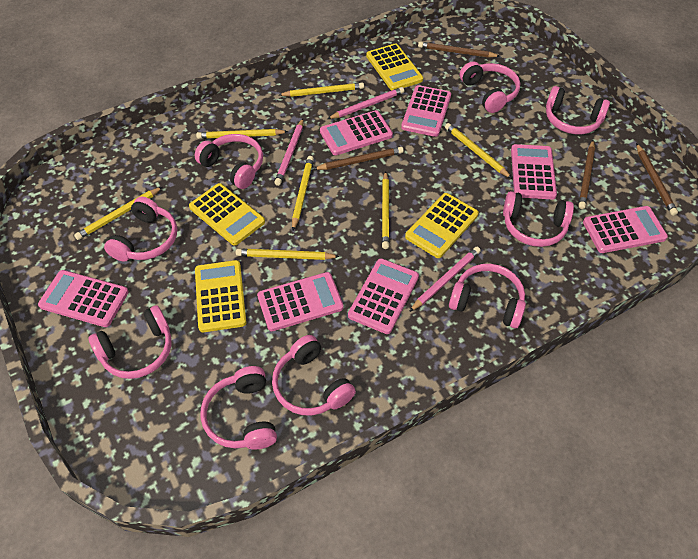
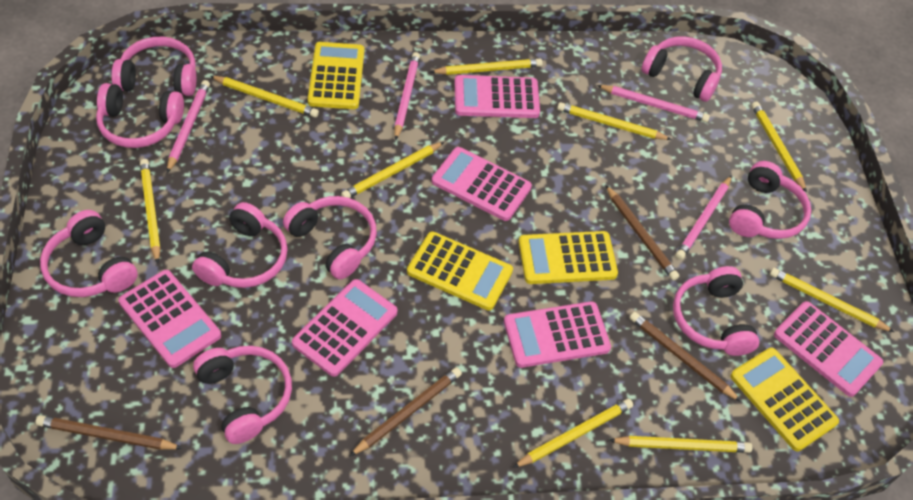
pink calculator: [38,270,129,327] [257,272,343,331] [320,110,393,155] [348,258,419,334] [401,85,451,137] [511,144,557,200] [583,206,668,253] = 7 -> [118,270,221,368] [292,279,397,377] [432,147,532,221] [455,75,540,118] [504,301,611,368] [774,301,883,397] = 6
pink pencil: [274,119,303,186] [327,87,404,119] [409,247,481,312] = 3 -> [167,80,210,173] [394,52,420,140] [597,85,710,122] [676,175,732,260] = 4
yellow pencil: [74,187,162,240] [196,129,288,139] [236,249,340,260] [279,82,364,97] [292,156,314,230] [382,171,389,249] [445,123,512,178] = 7 -> [140,159,161,264] [210,76,319,117] [341,142,444,198] [430,59,543,75] [513,399,633,468] [557,102,672,140] [609,436,753,453] [751,101,807,193] [770,268,894,332] = 9

